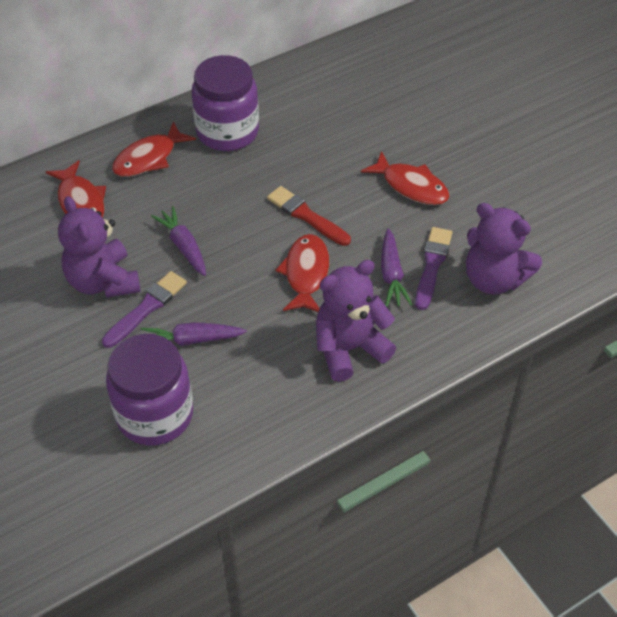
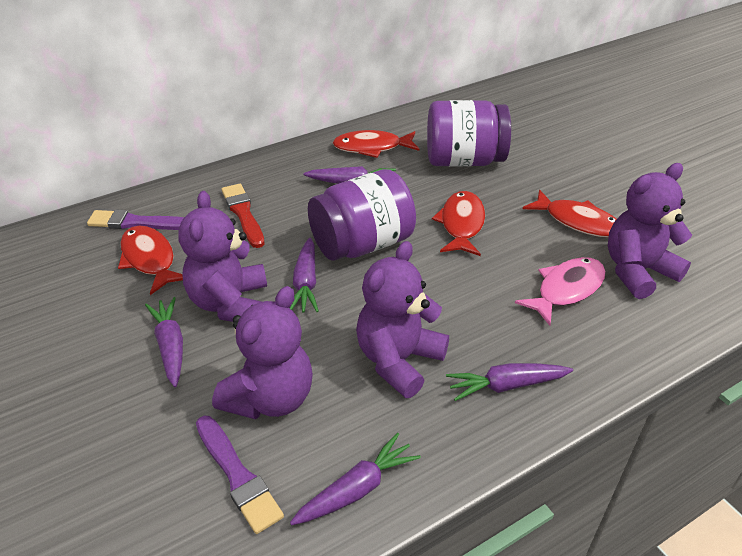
pink fish: none = 0 -> [515,257,606,326] = 1
purple carrot: [141,322,247,346] [151,206,206,276] [381,228,412,307] = 3 -> [145,297,183,387] [290,238,319,313] [290,433,421,525] [303,166,396,184] [446,363,573,401] = 5
purple teddy bear: [58,196,140,298] [316,260,396,382] [466,203,542,294] = 3 -> [178,191,267,322] [212,286,313,419] [356,241,449,398] [608,163,692,299] = 4

